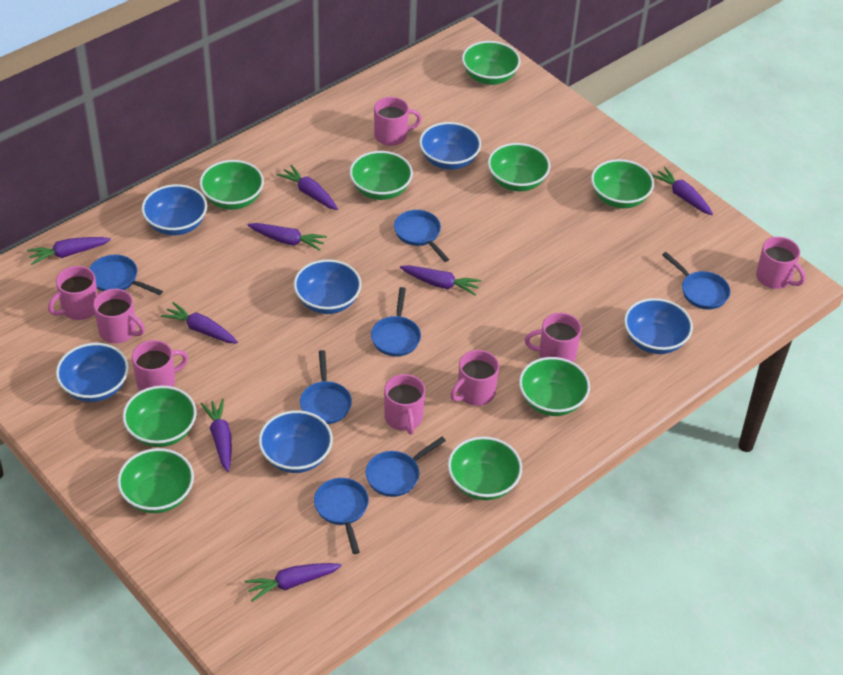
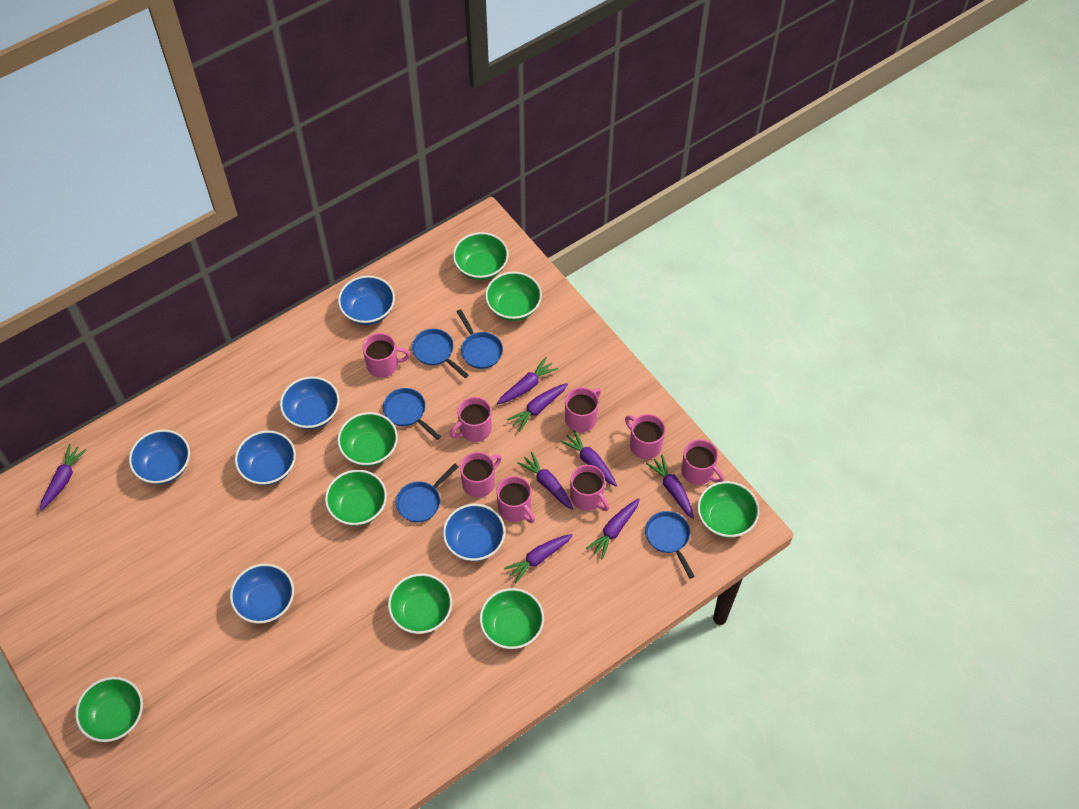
blue pan: [89,255,163,295] [300,350,352,424] [314,478,369,554] [366,437,446,497] [371,287,421,357] [394,210,449,262] [662,252,730,309] = 7 -> [383,388,441,440] [396,464,458,522] [412,329,469,378] [457,309,503,369] [645,511,695,579] = 5
green bowl: [117,448,194,513] [123,385,197,447] [200,160,264,210] [349,151,413,200] [448,436,522,500] [462,41,521,85] [488,143,550,191] [519,357,590,416] [591,159,654,208] = 9 -> [75,677,143,742] [325,470,387,526] [337,412,398,466] [388,573,452,634] [453,232,509,280] [480,588,544,649] [485,272,542,321] [697,481,760,538] = 8

